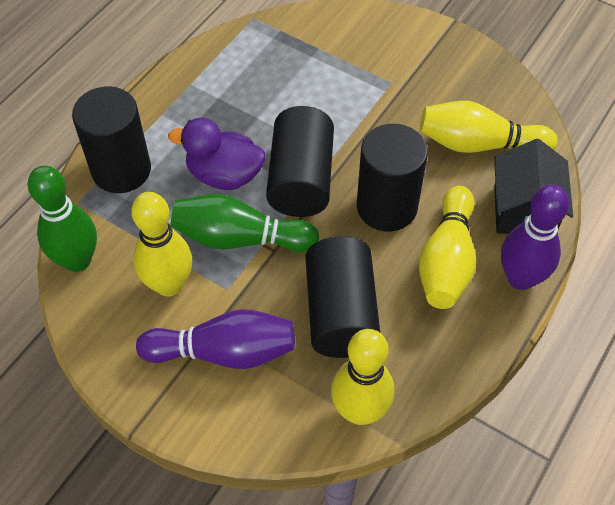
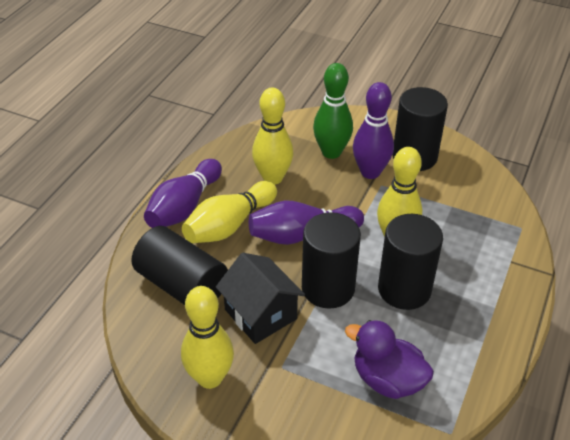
green bowling pin: [28,166,97,272] [171,194,319,252] = 2 -> [313,63,353,159] = 1
purple bowling pin: [136,309,295,369] [501,185,569,290] = 2 -> [144,159,222,228] [249,200,364,245] [353,82,394,179] = 3

